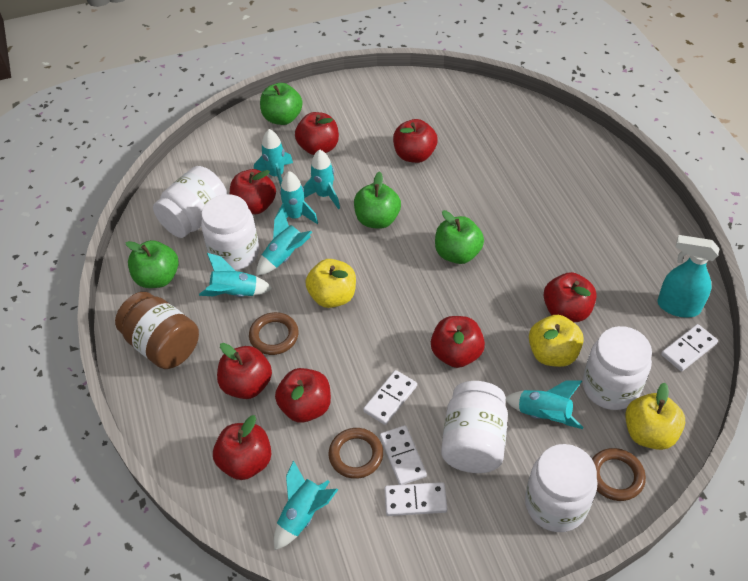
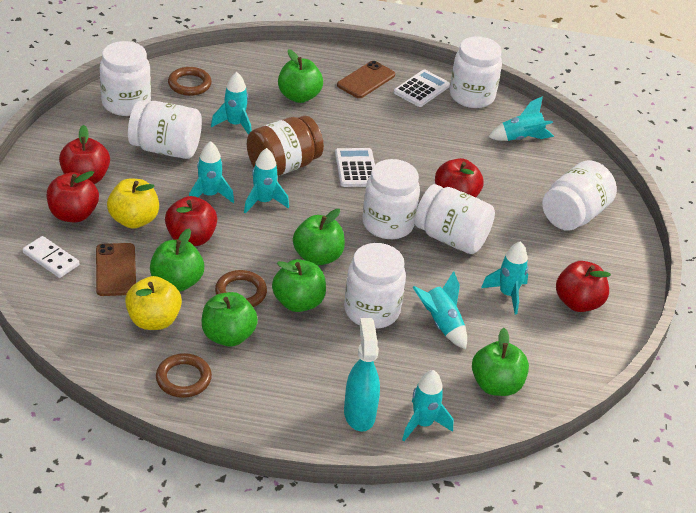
brown phone: none = 0 -> [96,243,136,296] [337,61,395,98] = 2
green apple: [125,240,179,288] [260,83,303,125] [354,171,401,229] [435,210,484,264] = 4 -> [150,228,204,292] [201,292,258,347] [272,259,326,312] [278,49,323,103] [293,209,345,266] [472,328,529,396] = 6
red apple: [213,415,271,480] [217,343,272,399] [230,169,276,214] [275,368,331,423] [295,112,339,155] [393,119,438,163] [431,316,485,368] [543,272,597,322] = 8 -> [47,171,99,222] [59,125,110,184] [165,196,217,246] [435,158,484,197] [556,261,611,312] = 5
white calculator: none = 0 -> [335,148,375,187] [394,69,450,107] = 2
white domino: [363,370,417,425] [380,425,427,485] [384,482,447,516] [661,324,718,372] = 4 -> [22,236,79,278] = 1
white jar: [153,166,228,238] [201,194,259,270] [441,381,508,473] [525,444,598,532] [583,326,652,410] = 5 -> [100,41,151,116] [128,101,202,159] [344,243,406,329] [362,159,420,239] [415,184,495,254] [450,37,502,108] [542,160,617,231] = 7
yellow apple: [306,259,356,308] [529,315,584,367] [625,383,685,450] = 3 -> [107,178,159,229] [125,276,182,330] = 2

